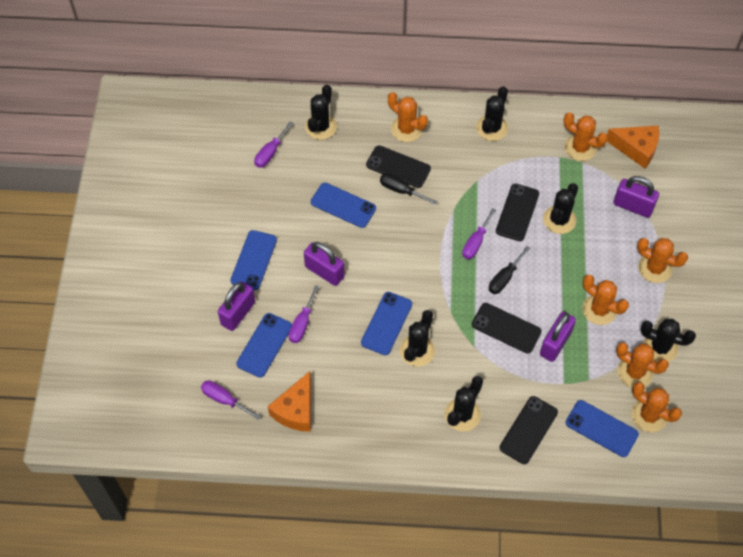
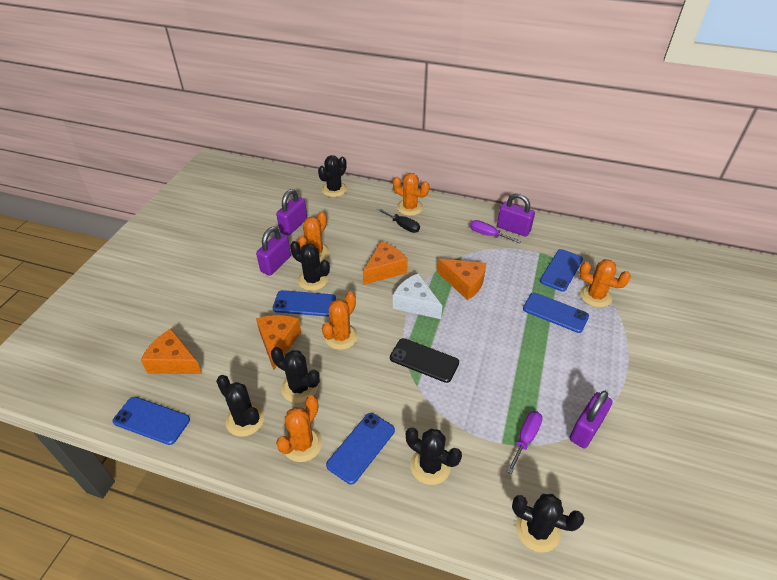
black phone: [366,145,431,188] [472,303,542,353] [496,183,539,241] [500,396,558,464] = 4 -> [390,338,459,383] = 1
black screwdriver: [380,173,437,205] [489,246,530,294] = 2 -> [377,208,420,233] = 1
orange cactus: [388,92,428,142] [563,112,608,161] [582,275,629,325] [616,342,669,388] [631,382,682,432] [637,238,688,283] = 6 -> [276,395,322,462] [298,211,330,262] [322,292,358,350] [393,173,429,216] [579,259,631,308] = 5
orange cheese: [268,371,311,432] [607,126,659,168] = 2 -> [141,329,202,374] [256,315,301,370] [363,242,408,285] [437,258,486,300] = 4
purple screwdriver: [201,380,261,420] [254,122,293,168] [289,285,319,343] [462,208,496,259] = 4 -> [470,220,521,243] [507,411,543,474] = 2
white cheese: none = 0 -> [393,273,442,319] = 1

